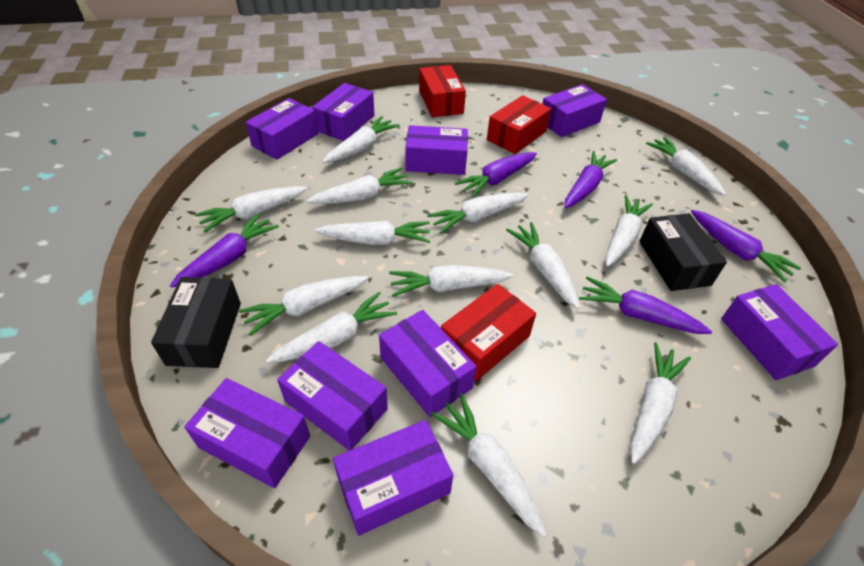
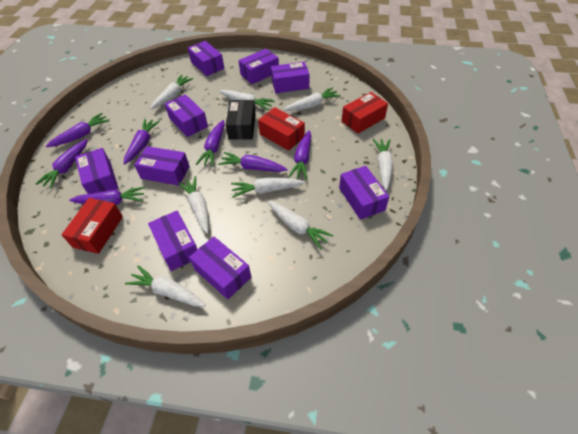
black box: [151,277,241,368] [639,213,727,291] = 2 -> [226,100,256,140] = 1
purple carrot: [170,213,279,288] [455,152,537,198] [564,151,617,208] [579,276,712,334] [691,210,801,283] = 5 -> [36,139,88,189] [46,113,110,147] [69,186,145,205] [123,119,160,165] [196,120,225,167] [218,152,288,172] [288,130,311,180] = 7
white carrot: [195,186,307,233] [239,276,368,336] [265,291,397,363] [306,168,412,204] [315,221,430,245] [322,116,400,163] [389,265,513,297] [427,193,529,234] [430,394,547,537] [506,222,580,309] [605,195,653,267] [630,342,691,464] [646,137,726,196] = 13 -> [125,265,205,307] [150,75,194,109] [178,176,209,234] [219,90,275,111] [231,177,304,198] [268,201,334,250] [284,87,341,111] [373,139,393,190] = 8

